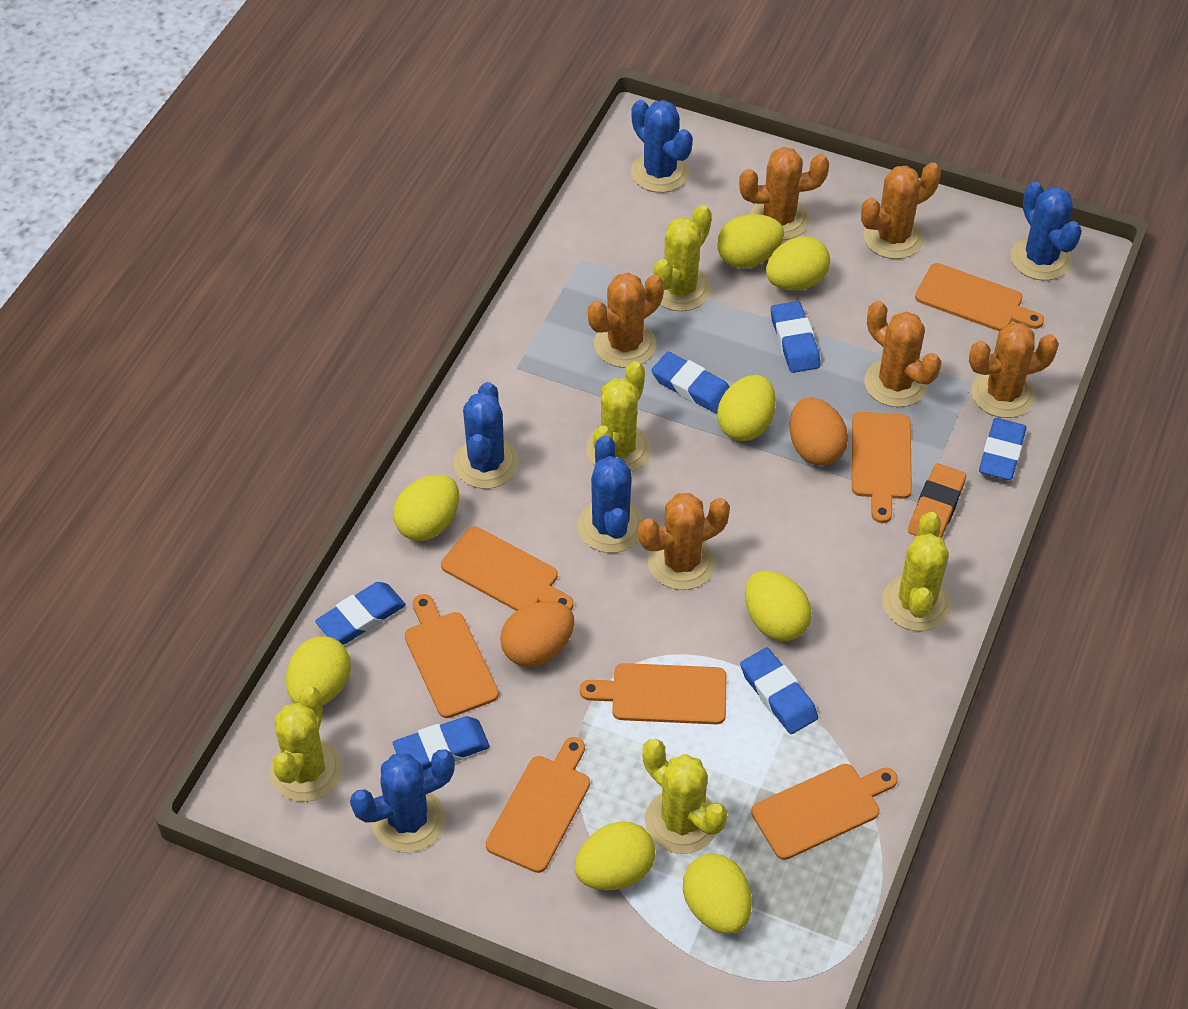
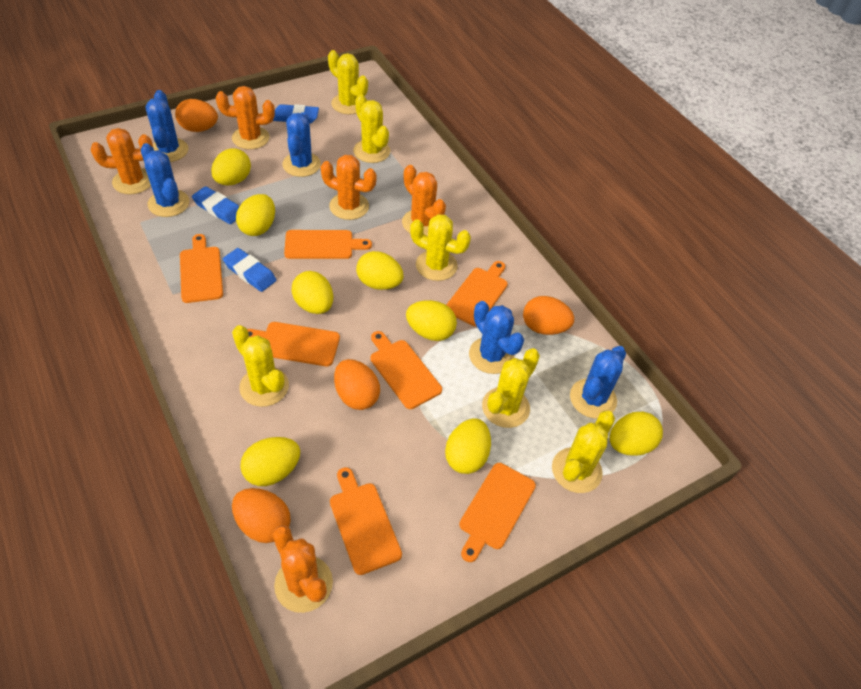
blue eraser: [315,582,406,644] [393,716,490,771] [651,352,729,414] [740,648,818,734] [771,301,820,373] [979,418,1026,480] = 6 -> [192,186,239,224] [223,248,277,292] [273,104,319,124] = 3
orange cactus: [588,272,664,368] [638,493,730,590] [739,147,829,240] [861,162,941,259] [864,301,941,407] [969,323,1059,418] = 6 -> [91,128,153,194] [216,86,275,149] [273,526,333,613] [321,155,377,220] [402,165,446,236] = 5
orange egg: [500,601,574,667] [790,397,848,466] = 2 -> [175,99,218,132] [232,488,291,543] [334,359,380,410] [523,296,574,335] = 4
orange eraser: [908,464,966,539] = 1 -> none = 0
yellow cactus: [270,687,343,802] [586,361,651,472] [642,739,728,854] [653,205,712,311] [882,512,951,631] = 5 -> [232,325,289,407] [328,50,368,115] [353,94,390,163] [410,214,471,281] [482,348,540,428] [552,411,615,493] = 6

